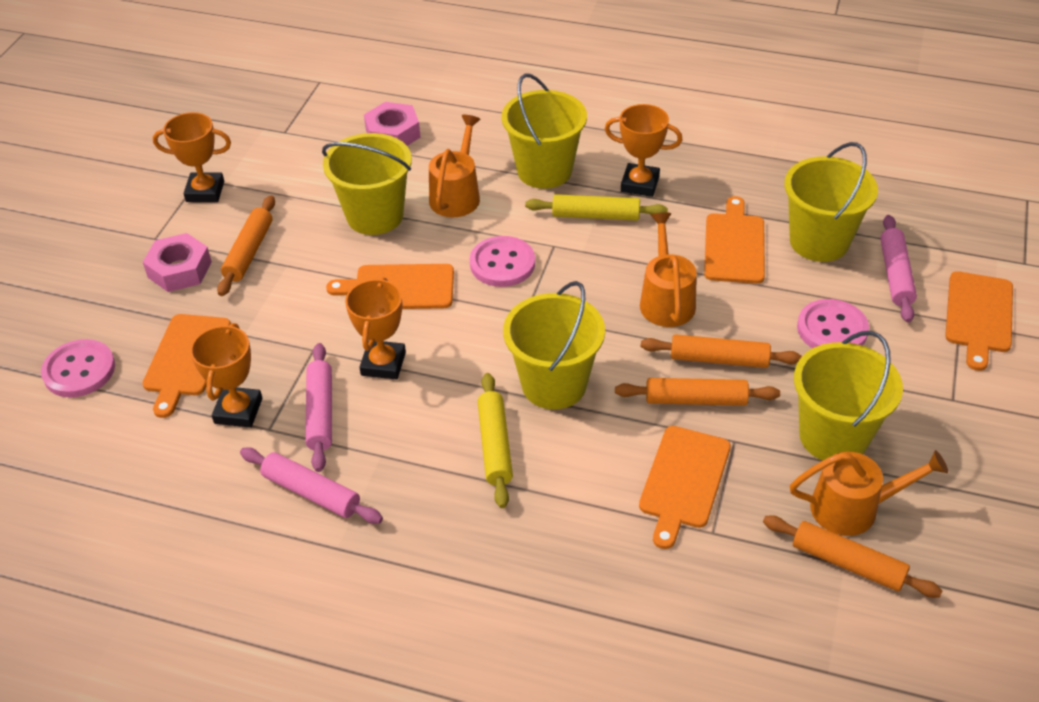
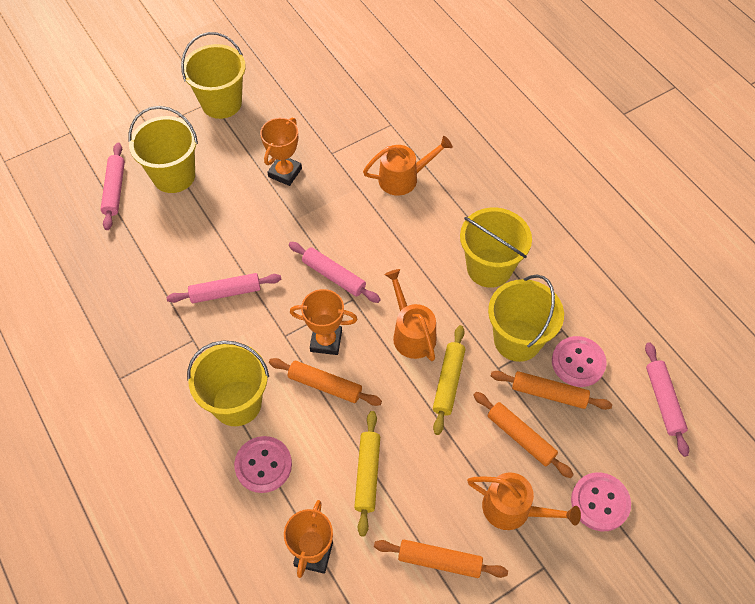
orange cutting board: [142,314,231,418] [326,264,454,309] [639,426,731,549] [704,196,765,284] [945,271,1013,371] = 5 -> none = 0
orange trophy: [153,112,231,202] [190,323,262,428] [345,277,406,380] [605,104,682,197] = 4 -> [260,118,302,186] [284,500,333,578] [290,289,357,355] = 3
pink nut: [143,233,212,292] [364,102,421,146] = 2 -> none = 0
pink rolling pin: [240,447,383,524] [305,343,332,472] [880,215,917,323] = 3 -> [100,143,125,230] [167,273,281,303] [289,242,381,303] [645,342,689,457] = 4

